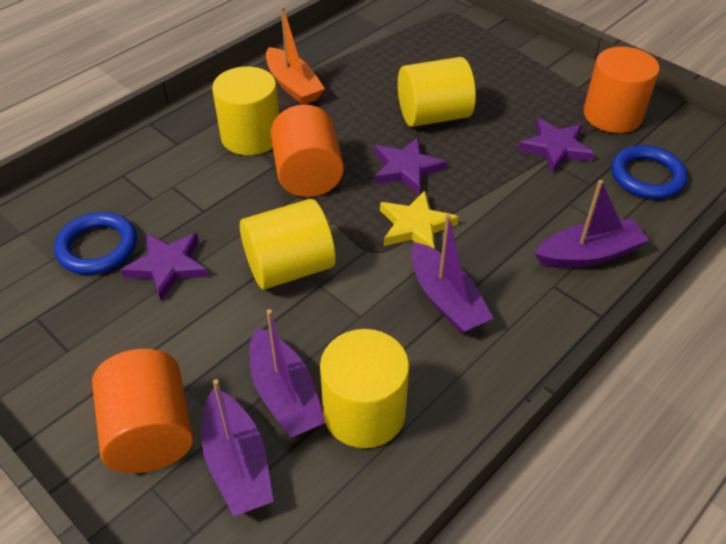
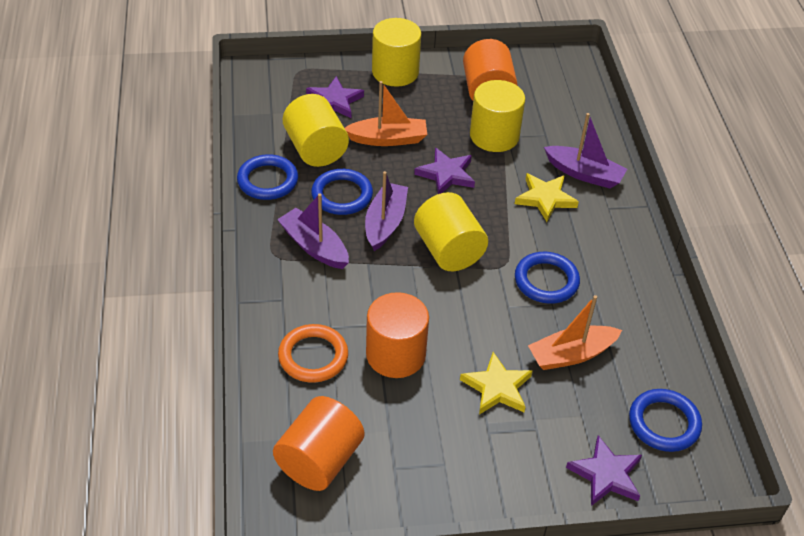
blue ring: [54,212,137,274] [611,145,688,199] = 2 -> [237,154,298,200] [311,169,373,215] [515,252,580,304] [629,389,702,452] = 4
orange boat: [266,6,325,105] = 1 -> [345,81,428,146] [528,295,622,370] = 2
orange ring: none = 0 -> [278,324,348,383] = 1
purple boat: [201,379,274,517] [250,309,326,438] [412,214,494,334] [534,180,649,268] = 4 -> [277,193,349,269] [365,171,408,251] [544,113,627,189] = 3
yellow star: [380,191,459,248] = 1 -> [460,352,532,415] [515,173,579,222] = 2

